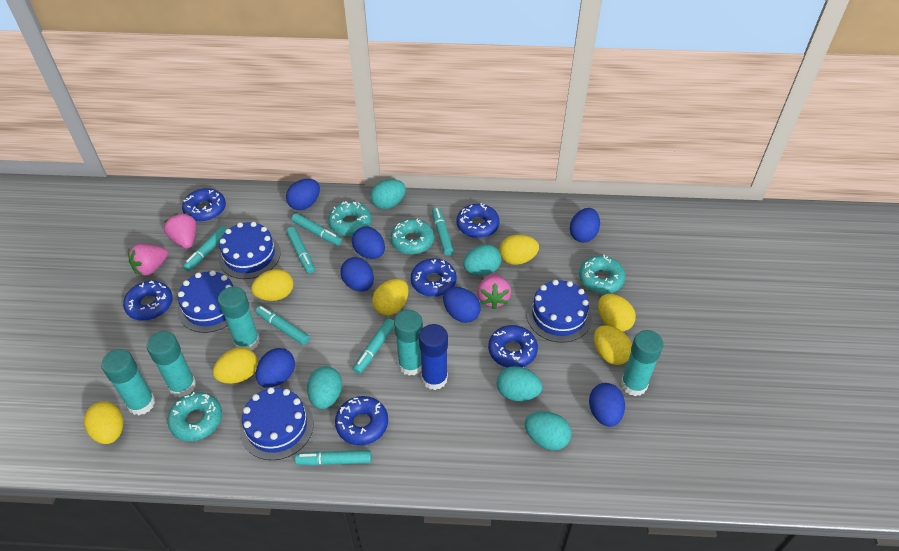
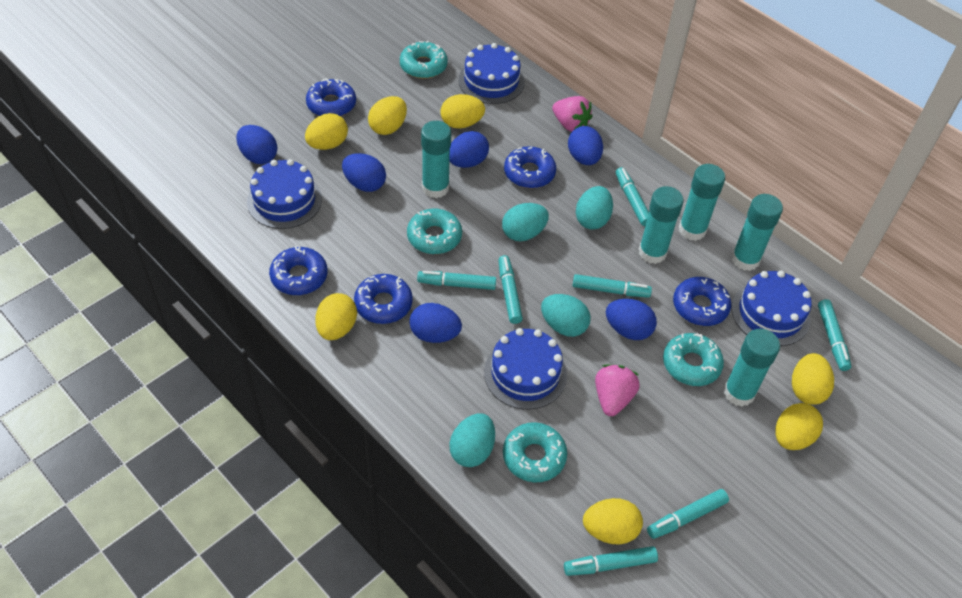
blue donut: [123,281,173,321] [182,188,226,222] [335,396,388,445] [411,258,457,297] [456,203,500,238] [488,325,538,368] = 6 -> [269,246,327,295] [306,78,356,116] [354,274,413,324] [504,146,556,188] [673,277,731,326] = 5
blue egg: [256,348,295,388] [286,179,320,210] [340,257,374,292] [352,227,385,259] [443,287,481,323] [570,208,600,242] [589,383,625,427] = 7 -> [236,125,277,164] [342,153,386,192] [409,303,462,343] [449,131,489,168] [568,126,603,165] [606,299,657,340] = 6
blue glue stick: [419,324,448,390] = 1 -> none = 0
pink strawberry: [128,244,168,276] [164,213,197,249] [477,274,511,309] = 3 -> [552,96,592,132] [595,365,640,416] = 2
turquoise egg: [307,366,342,409] [370,179,406,209] [463,244,502,275] [497,366,542,401] [525,411,571,450] = 5 -> [450,413,495,467] [502,203,549,241] [541,294,591,337] [576,186,613,230] = 4

